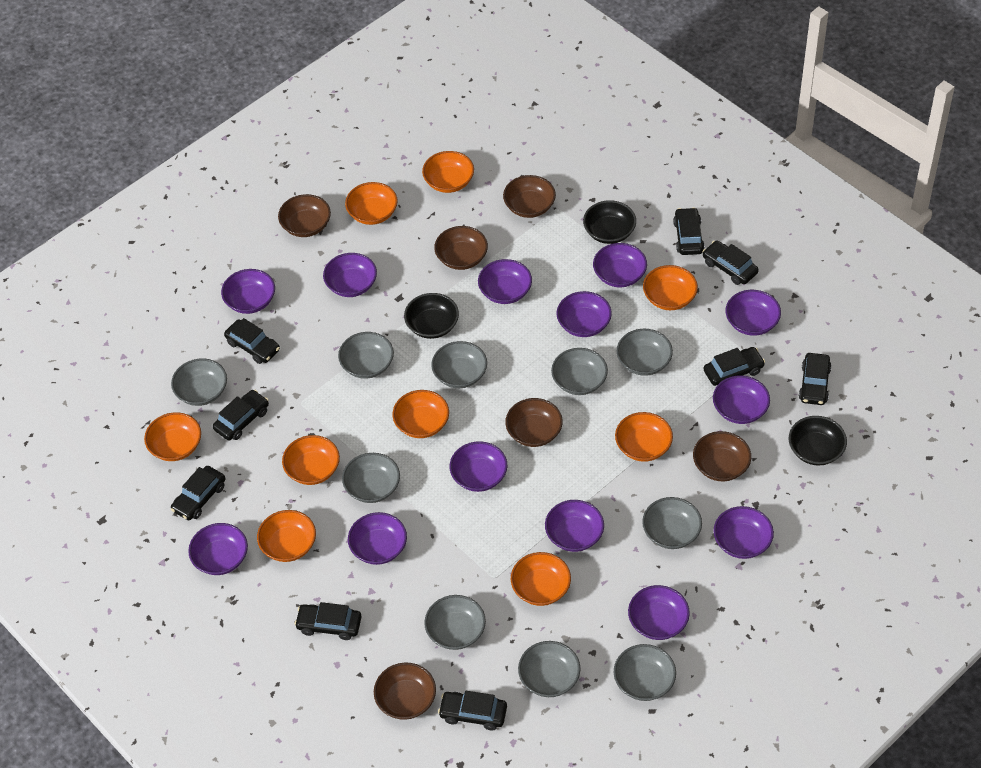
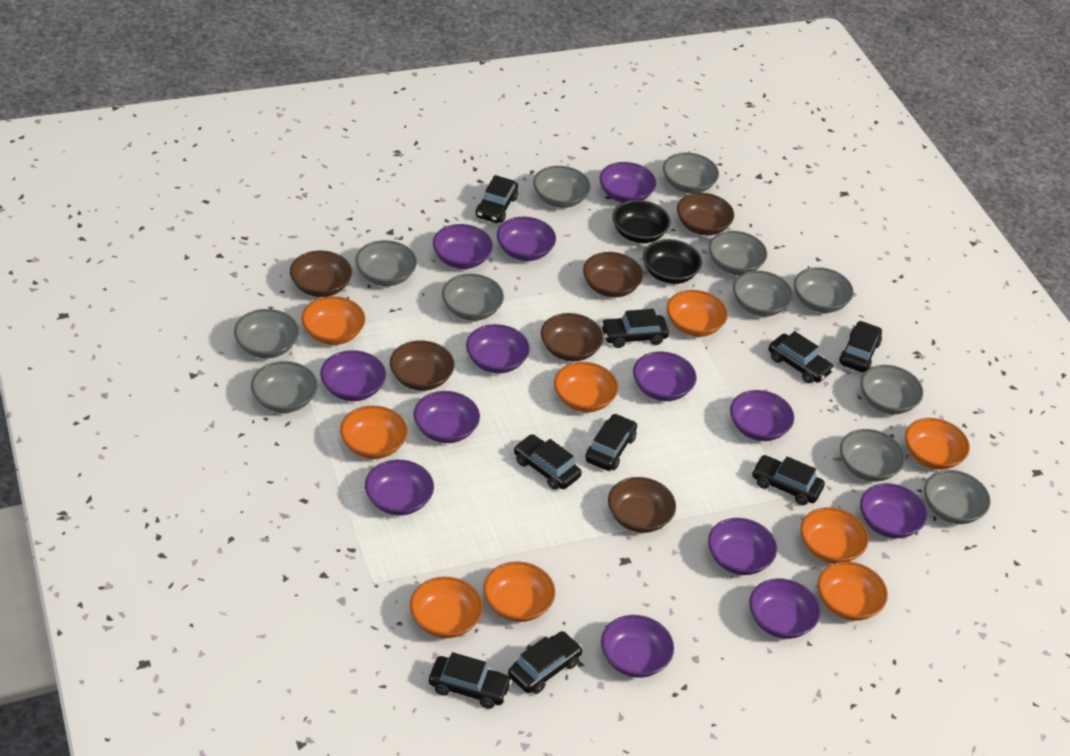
black bowl: [404,293,459,339] [583,200,636,244] [789,416,847,466] = 3 -> [612,200,671,243] [643,239,702,284] = 2
grey bowl: [171,358,227,406] [338,332,394,379] [342,453,400,503] [424,595,486,650] [431,341,487,388] [518,641,580,697] [551,348,608,395] [614,644,676,701] [617,329,673,376] [642,497,702,549] = 10 -> [234,309,299,358] [251,361,318,413] [355,240,417,286] [442,274,504,321] [533,166,591,208] [663,153,719,194] [709,231,767,275] [733,271,793,316] [794,267,853,313] [840,429,905,482] [860,365,923,414] [924,470,990,524] = 12

